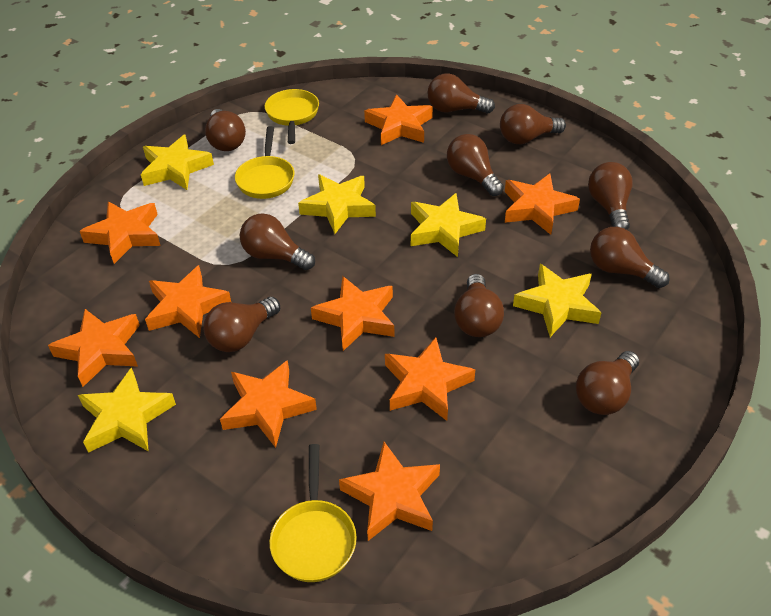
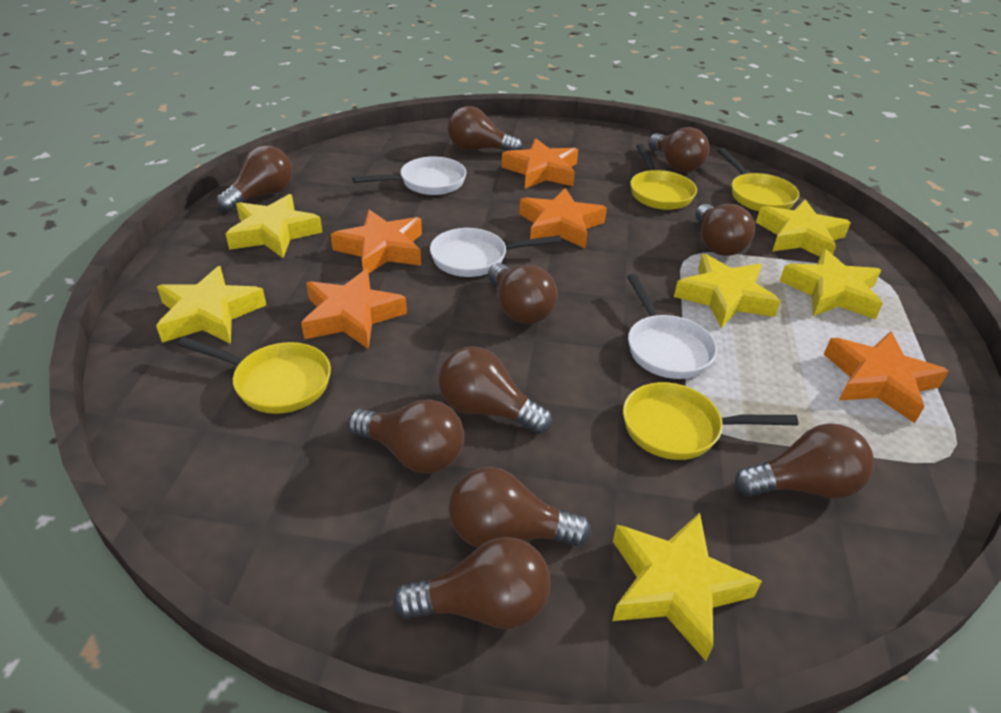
orange star: [48,309,140,387] [80,201,161,264] [145,265,231,338] [220,360,317,448] [311,276,394,351] [339,442,440,541] [364,94,433,145] [385,337,475,421] [505,173,580,235] = 9 -> [301,269,407,349] [331,210,422,274] [502,138,578,189] [519,188,607,249] [824,331,949,423] = 5
white pan: none = 0 -> [352,156,466,195] [430,228,561,277] [627,274,717,379] = 3
yellow pan: [235,126,294,199] [265,89,319,144] [269,444,357,582] = 3 -> [178,337,331,414] [623,382,799,460] [630,144,697,210] [717,148,799,211] = 4
yellow star: [78,367,176,453] [141,135,214,190] [298,175,376,234] [411,193,486,257] [513,264,602,337] = 5 -> [156,266,266,344] [225,194,323,258] [612,513,762,661] [674,254,780,328] [756,199,851,257] [780,249,883,319] = 6

